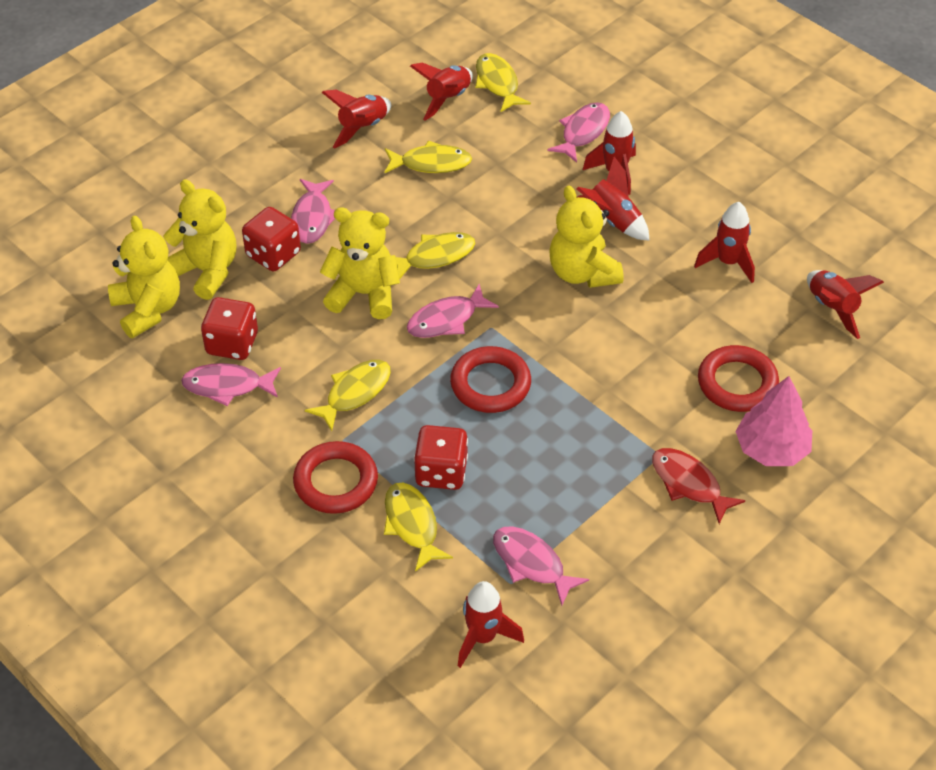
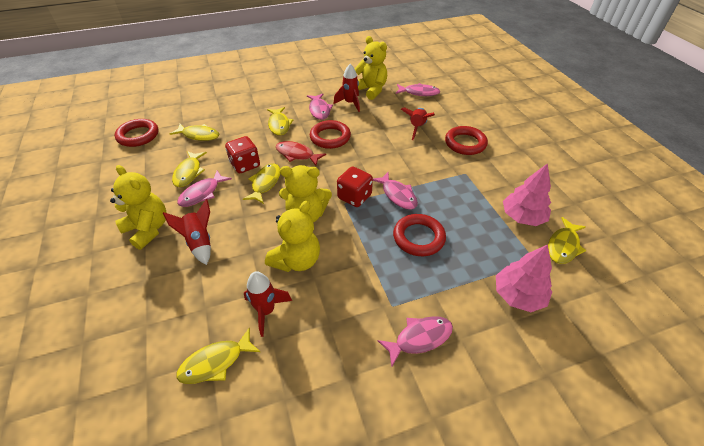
pink tree: [735,376,812,466] = 1 -> [496,245,552,312] [503,163,551,226] = 2
red dice: [201,297,258,360] [242,207,301,271] [414,425,468,490] = 3 -> [225,136,260,173] [337,167,373,207] = 2
red ring: [293,441,378,514] [450,346,531,413] [698,345,779,412] = 3 -> [115,119,158,147] [310,120,351,149] [393,214,446,256] [445,126,488,155] = 4
red rocket: [322,90,391,149] [410,63,473,121] [458,581,524,668] [576,156,650,241] [583,111,636,195] [694,202,755,283] [807,270,884,339] = 7 -> [163,199,211,265] [244,271,292,337] [333,64,360,112] [401,107,435,140] = 4
yellow fish: [305,360,391,431] [384,141,472,173] [384,483,453,572] [396,232,475,279] [475,53,531,112] = 5 -> [170,124,219,141] [172,151,207,187] [176,328,260,384] [243,163,280,204] [267,107,293,135] [548,217,587,264] = 6

